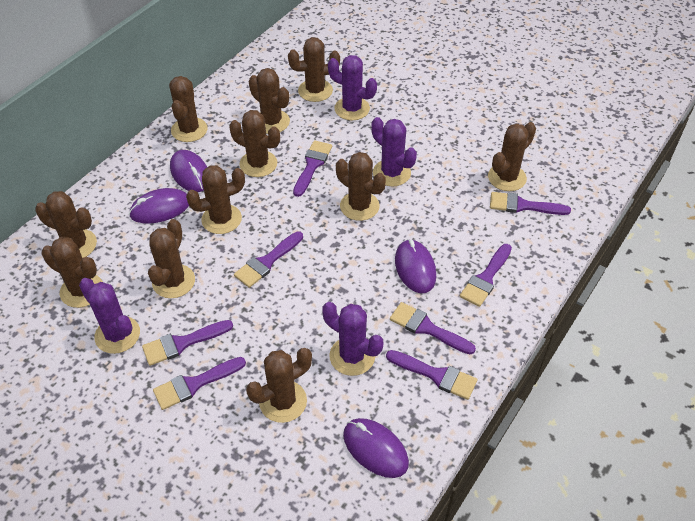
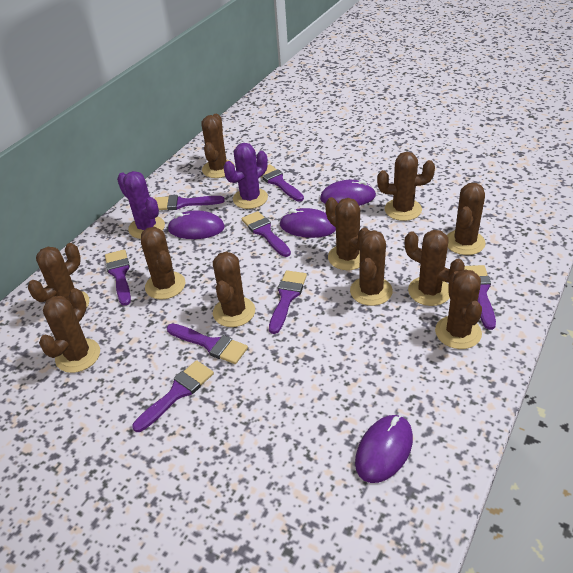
purple cactus: [79,278,140,354] [322,302,383,376] [328,55,377,120] [371,117,417,187] = 4 -> [117,171,165,239] [223,143,268,209] = 2

